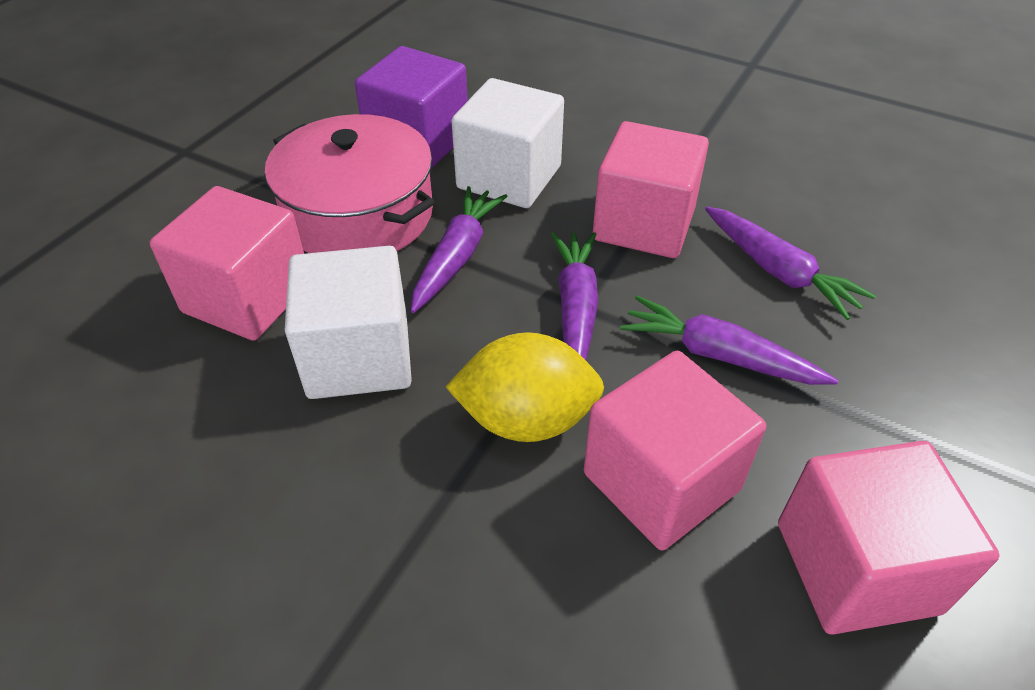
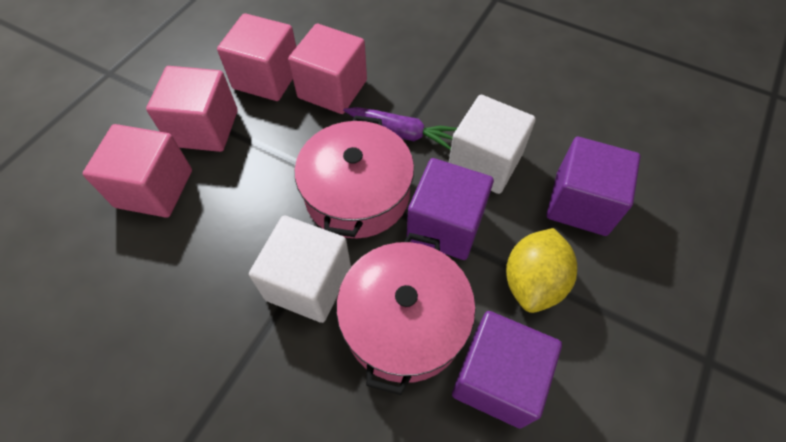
pink pot: [265,114,435,253] = 1 -> [295,115,414,238] [336,233,476,395] = 2
purple carrot: [411,186,508,313] [551,232,599,360] [620,296,838,385] [705,207,876,320] = 4 -> [343,107,457,150] = 1
purple cube: [355,46,468,169] = 1 -> [407,158,494,260] [452,311,562,429] [547,137,641,236] = 3

